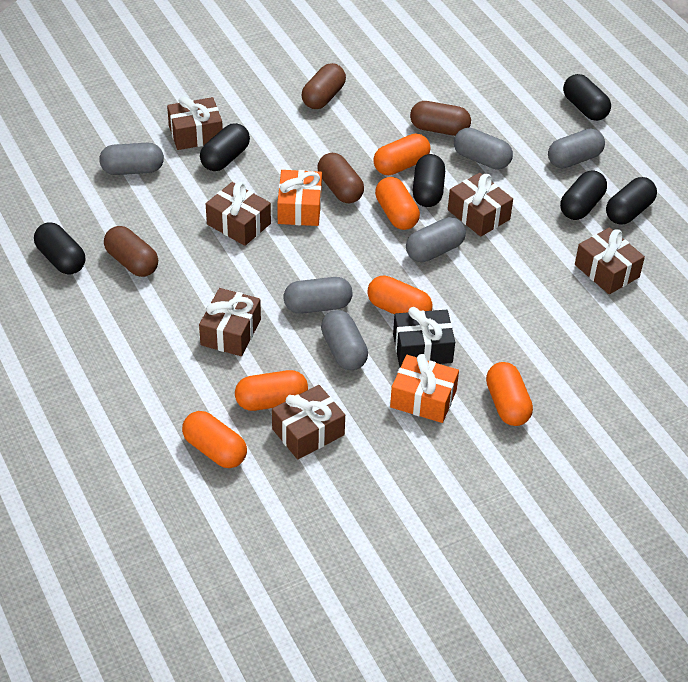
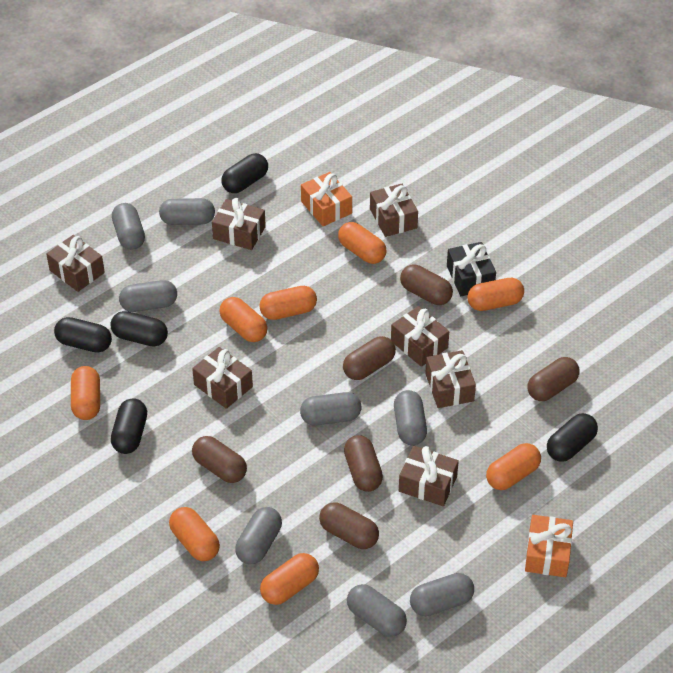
black capsule: [34,222,85,275] [200,123,250,171] [413,154,445,207] [560,171,607,220] [563,74,611,121] [606,177,657,225] = 6 -> [54,317,112,353] [110,311,168,346] [111,398,147,454] [221,153,268,193] [547,413,598,462] = 5
brown capsule: [104,226,158,277] [302,63,346,109] [317,153,364,203] [410,101,471,136] = 4 -> [192,436,247,483] [319,503,379,549] [343,336,396,380] [344,435,383,492] [400,265,453,305] [527,357,579,401] = 6
brown gift: [167,96,223,150] [199,288,261,356] [206,182,271,246] [272,385,345,460] [448,173,513,237] [575,227,645,294] = 6 -> [46,235,105,292] [192,347,253,409] [212,198,266,250] [370,184,418,237] [391,306,449,367] [399,446,459,506] [425,350,476,408] = 7
grey capsule: [99,143,164,175] [284,277,353,314] [321,310,368,370] [406,217,466,262] [454,128,513,170] [548,128,605,169] = 6 -> [112,203,145,250] [119,280,177,312] [159,198,215,225] [235,507,282,565] [300,392,361,426] [347,584,407,637] [394,390,427,445] [410,573,474,616] = 8
orange capsule: [182,411,247,468] [235,370,308,411] [367,275,432,314] [373,133,431,175] [375,177,420,230] [486,362,533,426] = 6 -> [71,366,100,420] [169,507,220,561] [219,297,267,342] [259,286,317,320] [260,553,319,605] [338,222,386,264] [467,278,524,311] [486,443,541,490] = 8

